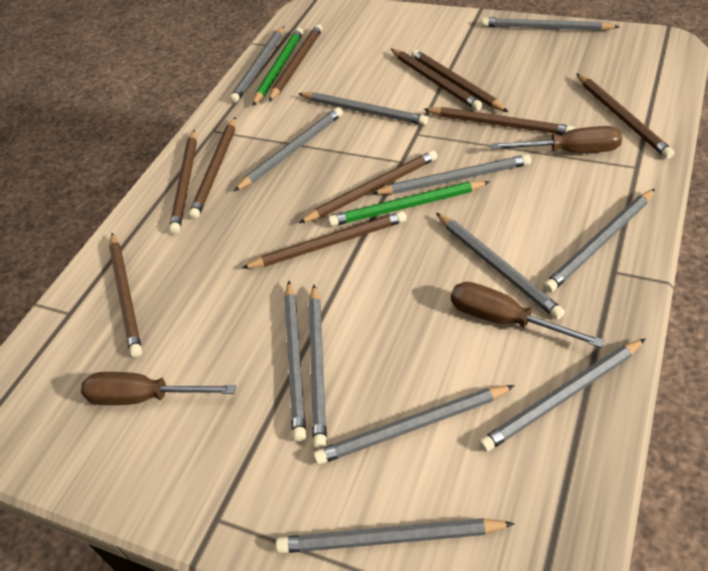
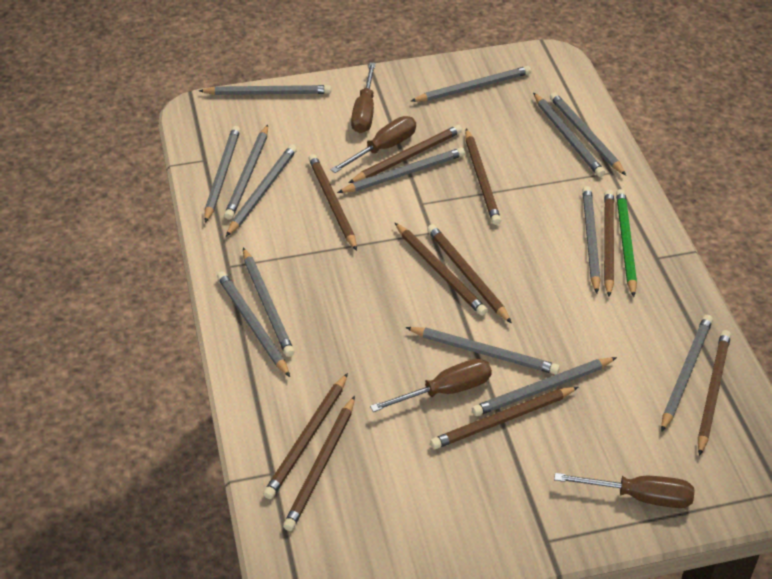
brown screwdriver: [81,372,236,405] [451,282,604,348] [491,126,622,153] = 3 -> [330,116,416,173] [351,63,376,133] [370,358,492,412] [554,473,694,508] = 4
green pencil: [253,28,303,106] [328,181,490,226] = 2 -> [616,189,637,297] = 1
grey pencil: [230,26,284,103] [234,107,343,191] [276,518,515,553] [284,281,306,442] [298,92,428,126] [309,285,327,449] [313,385,515,465] [372,154,531,195] [436,213,565,320] [479,339,645,452] [482,17,619,31] [543,189,655,293] = 12 -> [199,85,331,95] [204,126,240,223] [217,271,290,377] [224,125,268,220] [226,145,297,237] [243,247,295,357] [337,147,465,193] [405,327,560,375] [411,66,531,102] [472,357,617,416] [533,93,605,177] [550,92,626,176] [582,186,601,293] [661,315,713,432] = 14

